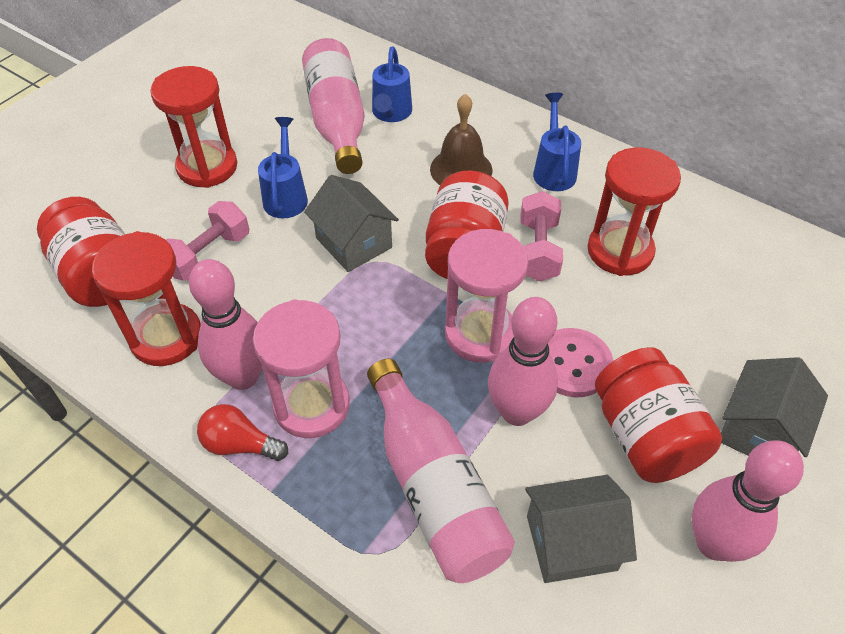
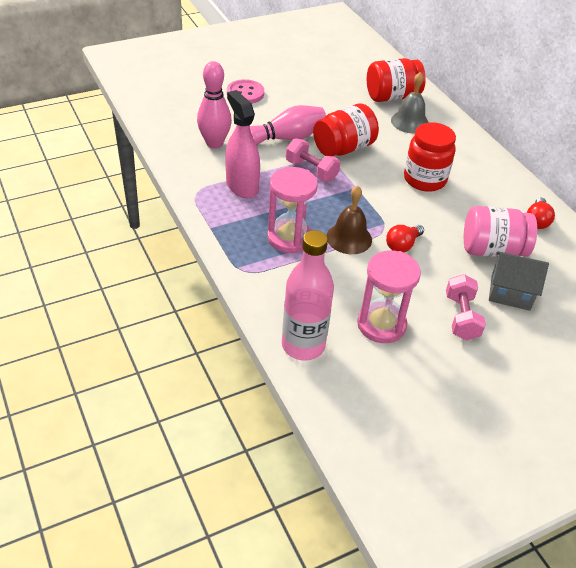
blue watering can: [258,117,308,218] [372,46,412,122] [533,93,581,191] = 3 -> none = 0
grey bell: none = 0 -> [391,72,429,133] = 1
grey house: [304,175,399,272] [525,475,637,583] [721,357,828,457] = 3 -> [489,252,549,311] = 1
pink bottle: [302,38,365,174] [367,359,515,583] = 2 -> [282,230,334,361] = 1
pink bowling pin: [189,259,262,390] [488,297,558,426] [692,440,804,562] = 3 -> [197,61,232,149] [250,105,326,145] = 2
pink jar: none = 0 -> [464,206,537,257] = 1
pink spray bottle: none = 0 -> [225,90,260,198] = 1
red hourglass: [92,231,201,366] [150,66,237,188] [587,147,681,276] = 3 -> none = 0
red light bulb: [197,404,288,461] = 1 -> [386,225,424,253] [527,198,555,229] = 2

